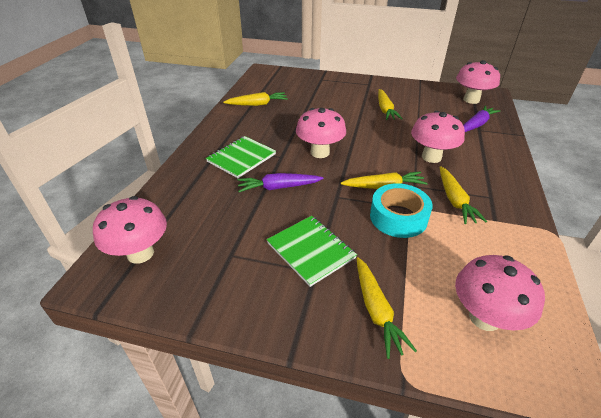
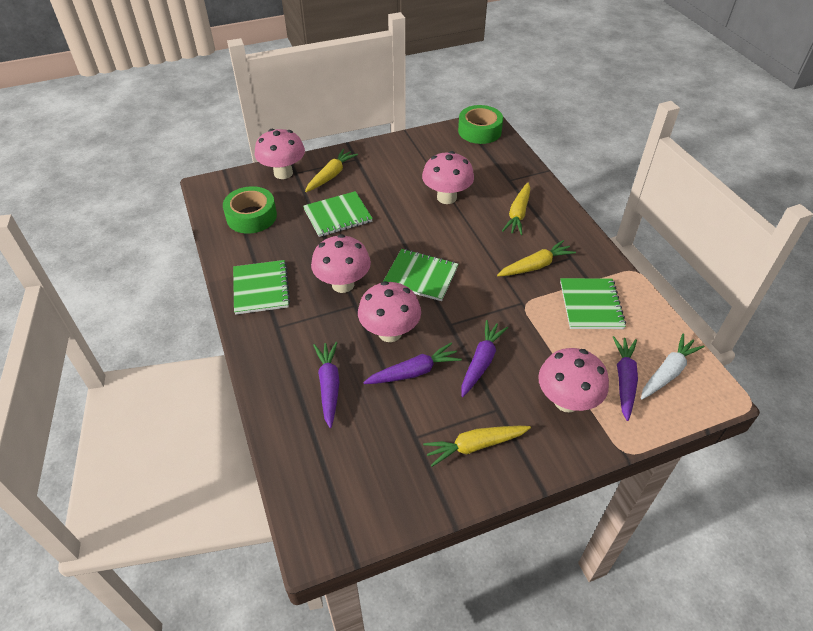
green notebook: [206,136,276,178] [267,216,357,287] = 2 -> [233,260,290,315] [303,191,373,237] [383,249,458,301] [560,278,626,329] = 4
green tape: none = 0 -> [223,186,277,234] [458,105,503,144] = 2
purple carrot: [238,173,323,192] [463,105,501,132] = 2 -> [313,342,340,428] [363,343,462,384] [461,320,508,397] [613,336,638,421] = 4
turquoise tape: [370,183,433,238] = 1 -> none = 0
white carrot: none = 0 -> [641,334,705,400] = 1
yellow carrot: [223,92,288,106] [341,171,428,189] [357,257,417,359] [378,89,403,120] [440,166,487,224] = 5 -> [305,149,358,192] [423,426,531,467] [497,240,576,276] [502,183,530,235] = 4

